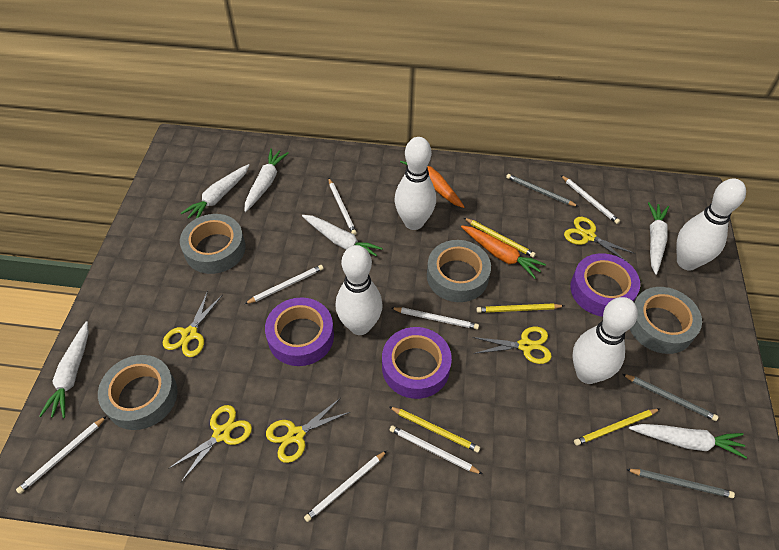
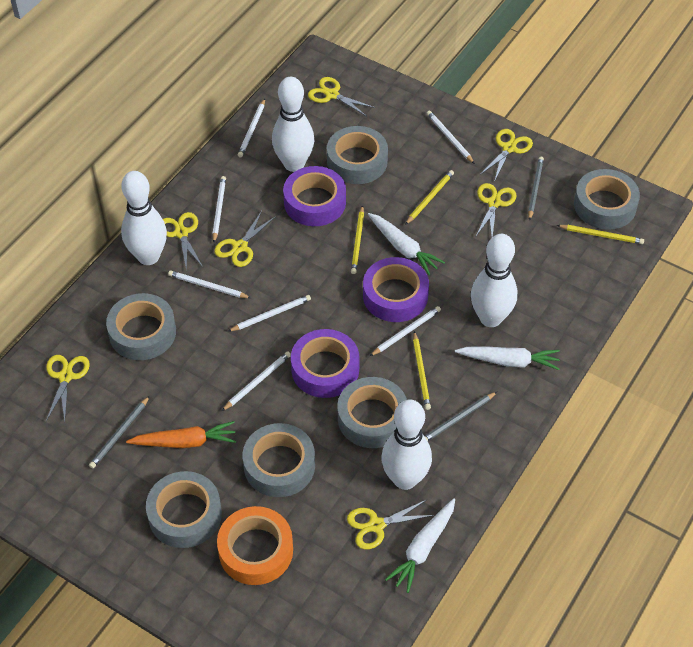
grey tape: [98,355,177,430] [180,214,246,274] [427,240,491,302] [630,287,702,354] = 4 -> [106,293,176,360] [146,471,222,548] [243,423,315,497] [327,126,388,184] [338,377,407,448] [574,169,640,230] = 6
orange carrot: [400,161,465,208] [461,226,546,279] = 2 -> [126,421,236,448] = 1
orange tape: none = 0 -> [217,506,293,585] = 1
white carrot: [39,322,89,418] [181,164,250,219] [244,149,289,212] [302,215,383,256] [629,424,747,458] [648,202,669,275] = 6 -> [368,213,445,275] [385,498,455,593] [455,346,560,370] = 3
yellow scissors: [163,291,222,357] [168,405,252,482] [266,399,350,463] [472,327,552,364] [564,217,636,262] = 5 -> [46,355,90,421] [163,212,203,271] [214,211,276,267] [308,77,376,116] [347,499,435,549] [476,183,516,237] [480,129,533,182] = 7

